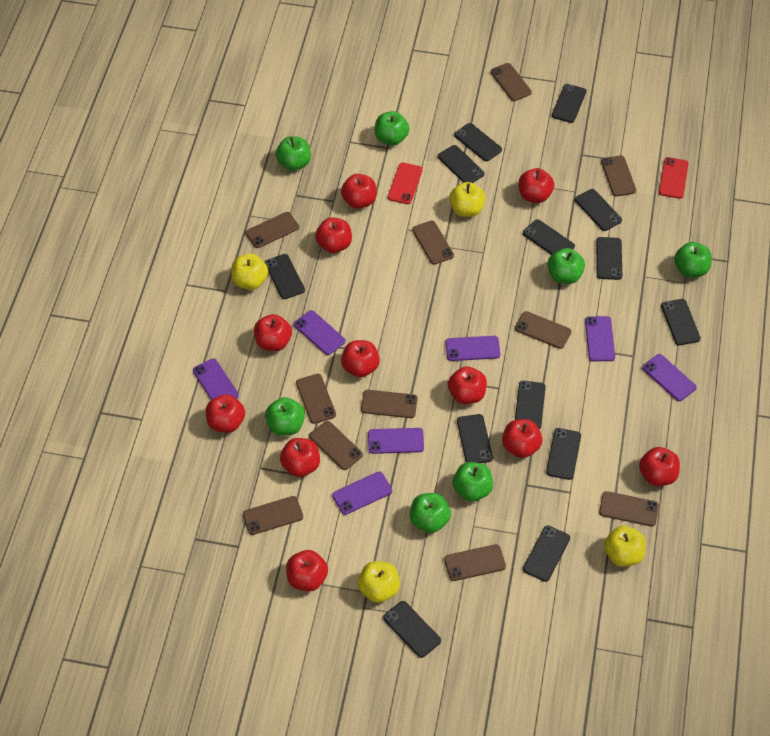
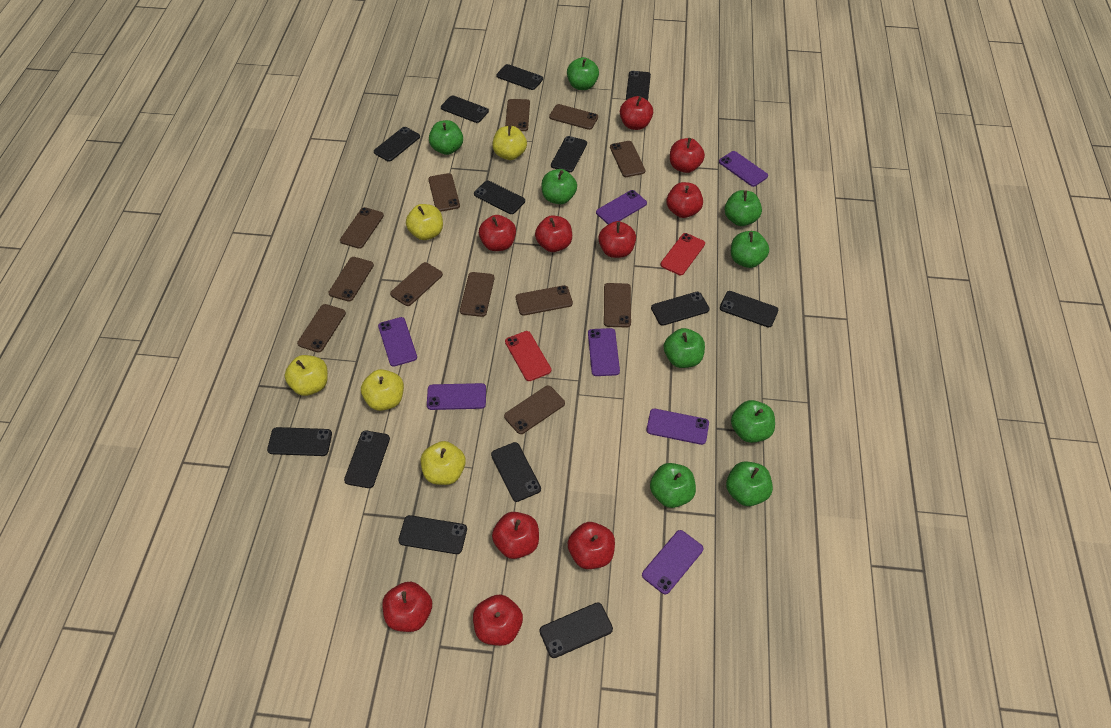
brown phone: [243,496,303,535] [246,212,299,248] [296,374,336,424] [309,421,363,470] [361,390,418,418] [412,220,454,265] [444,544,506,581] [490,63,532,101] [515,311,571,349] [599,491,659,526] [601,155,636,196] = 11 -> [297,304,346,353] [328,257,374,302] [340,207,384,249] [390,262,443,306] [428,173,460,212] [460,272,495,317] [504,386,565,434] [505,99,530,131] [516,285,573,316] [549,104,598,130] [604,283,631,328] [610,141,646,177] = 12
green apple: [265,397,305,436] [276,136,311,171] [375,111,409,146] [410,493,451,533] [453,462,493,502] [548,248,585,284] [674,242,712,278] = 7 -> [429,120,463,155] [542,169,577,204] [567,57,599,90] [650,463,696,508] [664,328,705,368] [725,190,762,226] [726,461,773,506] [731,231,769,268] [731,400,775,443] = 9
red apple: [206,394,245,433] [254,314,292,351] [280,438,320,477] [286,550,328,591] [315,218,352,253] [341,174,377,209] [341,340,380,378] [448,366,487,404] [502,419,542,458] [519,168,554,203] [639,447,680,486] = 11 -> [383,582,432,632] [473,595,523,646] [479,215,516,251] [492,512,539,559] [535,215,572,252] [568,522,615,569] [598,221,636,258] [620,96,653,130] [666,182,703,218] [670,138,705,173] = 10
yellow apple: [231,254,268,290] [358,561,400,603] [449,182,486,217] [604,526,646,567] = 4 -> [285,355,328,396] [361,369,404,411] [406,204,443,240] [421,441,466,485] [492,125,527,160] = 5

